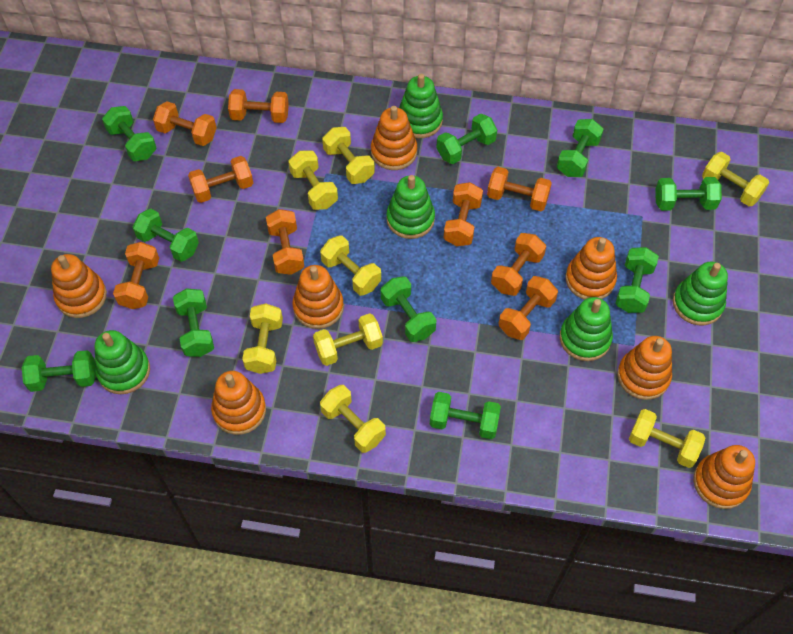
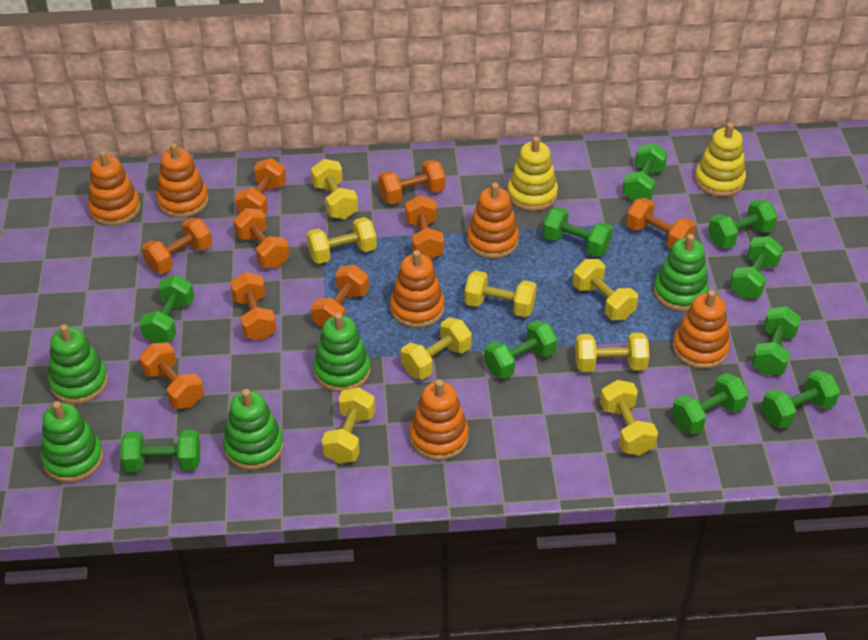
orange stacking toy: [51,254,107,318] [211,371,266,435] [292,265,344,329] [371,106,417,170] [565,237,617,300] [617,336,672,400] [693,445,755,509] = 7 -> [88,151,141,226] [156,143,209,218] [390,250,444,328] [409,379,469,461] [467,183,519,259] [672,290,730,369] = 6
yellow stacking toy: none = 0 -> [507,136,558,211] [695,123,746,197] = 2

